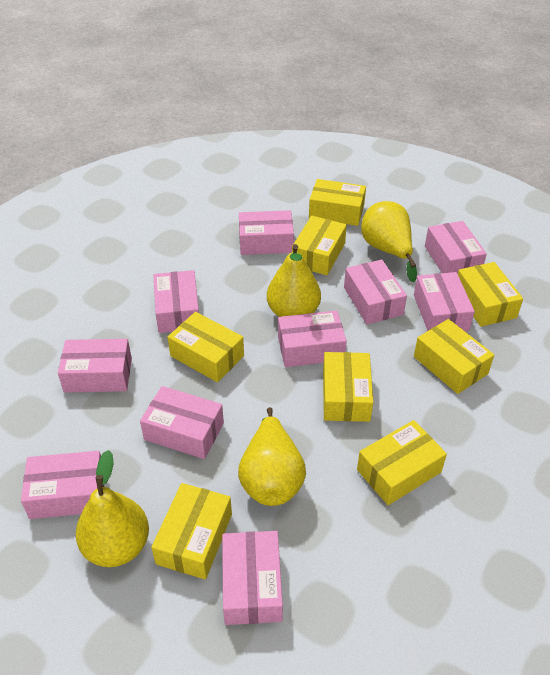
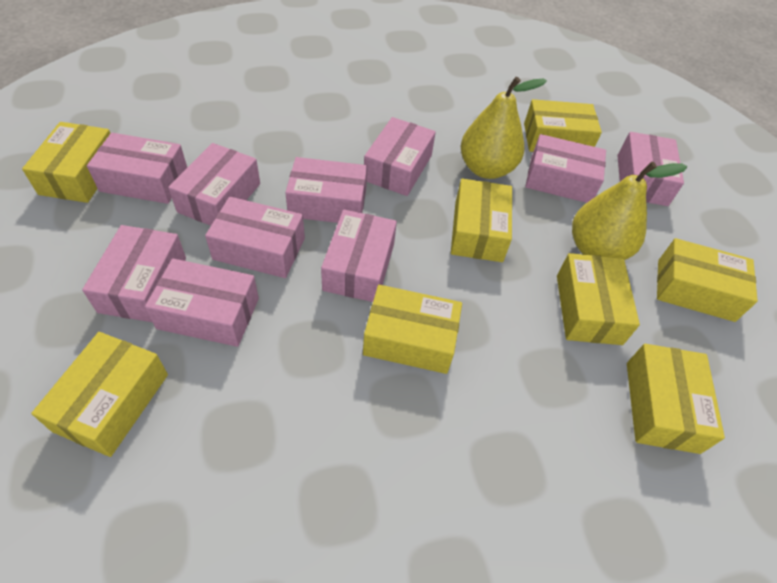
yellow pear: [76,450,149,567] [238,407,306,506] [267,244,321,317] [361,201,417,282] = 4 -> [460,77,547,179] [572,162,687,260] = 2

